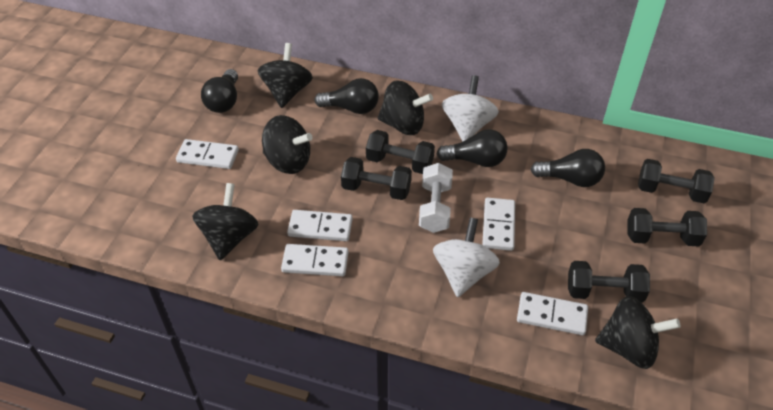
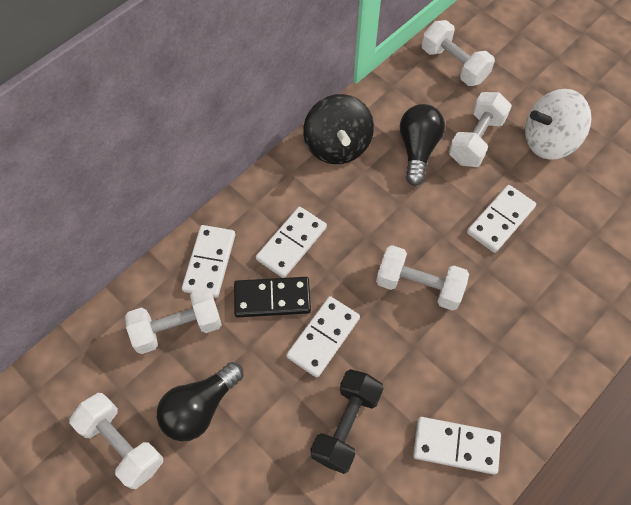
black domino: none = 0 -> [234,277,311,317] = 1
black dumbbell: [341,157,412,200] [366,130,435,174] [568,261,650,303] [627,208,707,247] [638,159,715,203] = 5 -> [311,369,384,474] = 1
black light bulb: [201,69,238,113] [314,78,379,114] [437,129,507,167] [530,149,605,187] = 4 -> [157,362,244,442] [400,104,445,186] = 2
black spinning top: [192,183,258,260] [258,43,313,108] [262,115,313,174] [378,80,433,135] [595,296,681,369] = 5 -> [303,94,374,164] = 1
white dumbbell: [419,163,453,233] = 1 -> [69,393,163,489] [125,287,222,354] [376,245,469,311] [422,20,495,86] [449,92,512,167] = 5
white spinning top: [433,218,500,297] [442,75,499,141] = 2 -> [525,89,592,160] = 1

